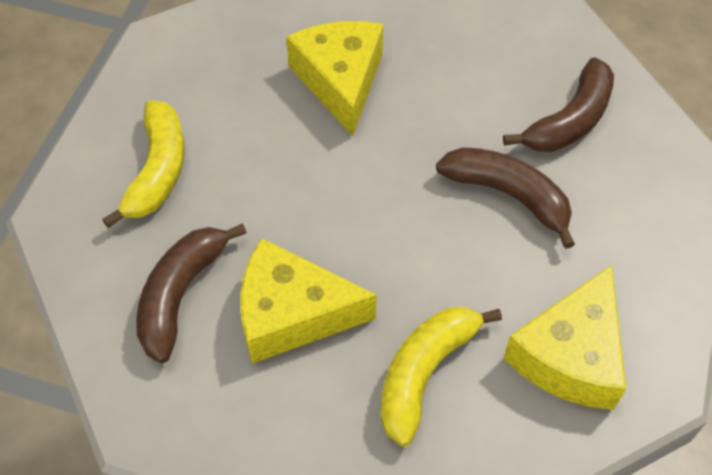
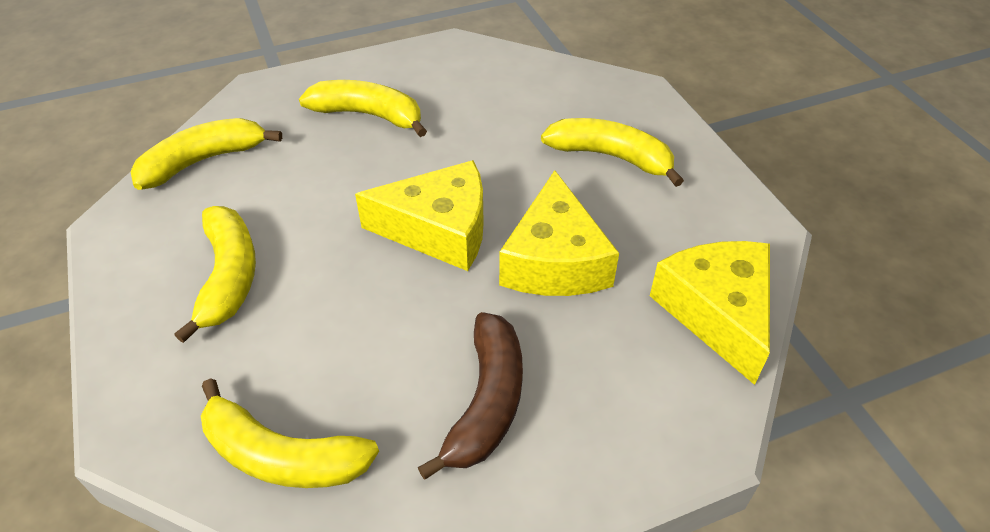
brown banana: [136,223,247,363] [436,147,575,249] [503,57,614,152] = 3 -> [418,312,523,480] = 1
yellow banana: [102,100,185,228] [381,307,502,447] = 2 -> [130,118,282,190] [174,206,256,343] [201,378,379,488] [299,80,427,137] [541,118,684,187] = 5

